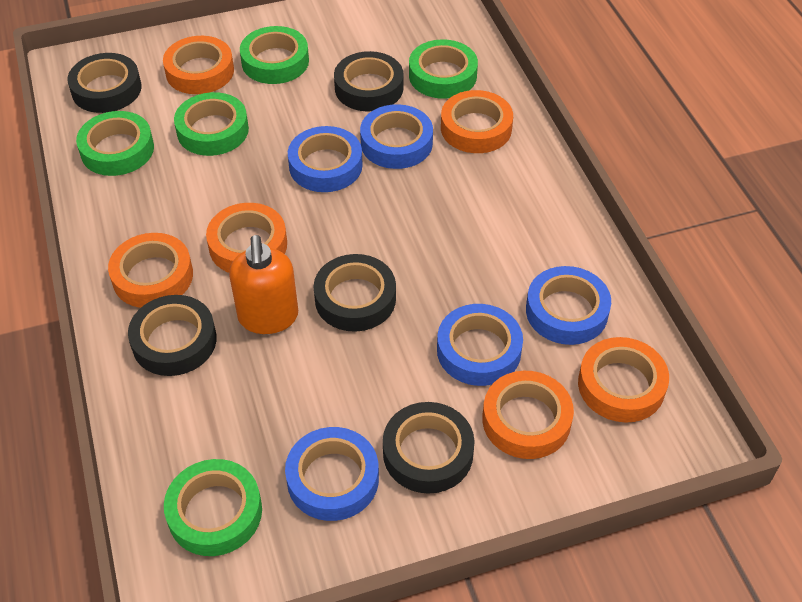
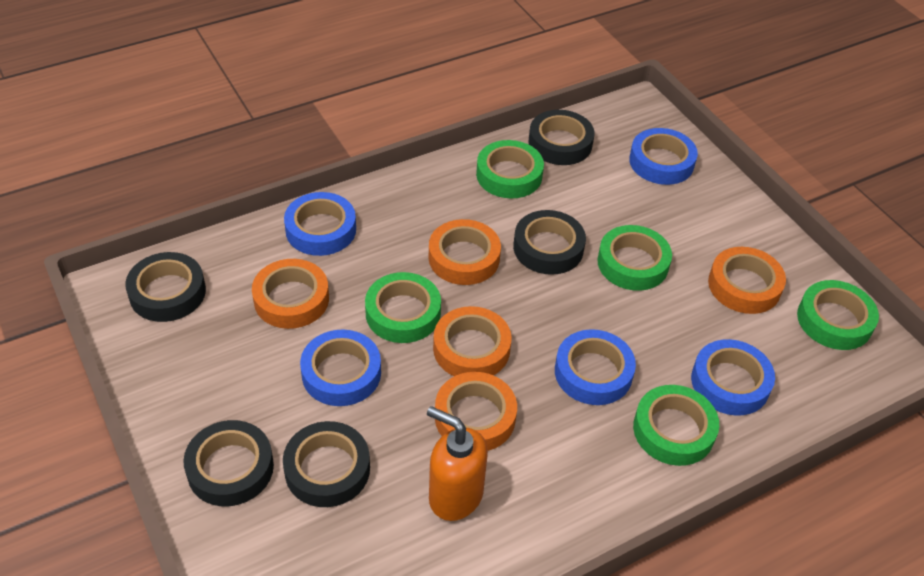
orange tape: [108,233,193,308] [163,36,234,94] [206,203,287,273] [441,90,513,153] [482,371,574,459] [578,337,669,422] = 6 -> [252,259,329,329] [429,219,501,285] [433,306,512,376] [435,372,517,451] [708,247,786,314] = 5

